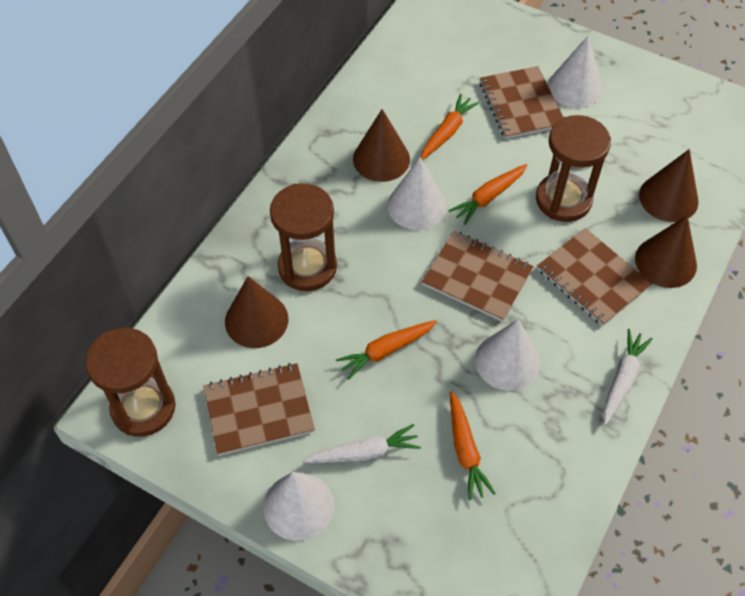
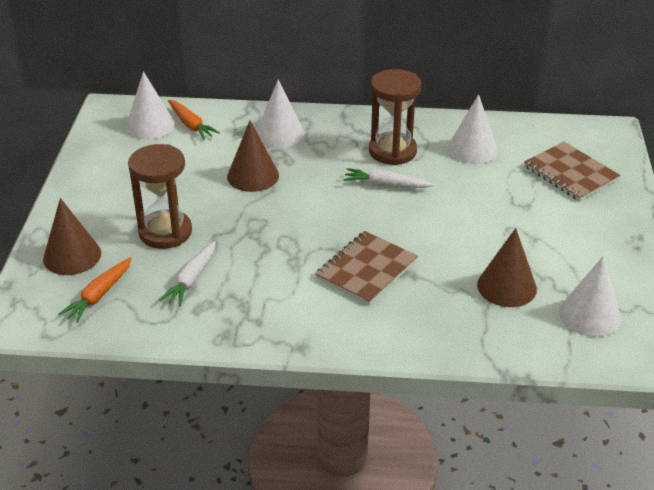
brown cone: [225,276,288,348] [353,109,410,182] [635,215,697,288] [639,149,699,222] = 4 -> [43,198,101,275] [227,121,279,192] [477,228,537,307] = 3
brown hourglass: [85,328,176,437] [270,183,337,291] [536,115,611,222] = 3 -> [128,144,192,249] [369,69,421,165] = 2
brown notebook: [203,363,315,456] [422,231,534,322] [480,66,563,139] [537,228,652,326] = 4 -> [315,231,418,305] [524,142,621,201] = 2
orange carrot: [336,320,437,380] [421,94,479,160] [448,164,527,225] [450,391,496,500] = 4 -> [59,257,132,323] [168,100,220,140] = 2

